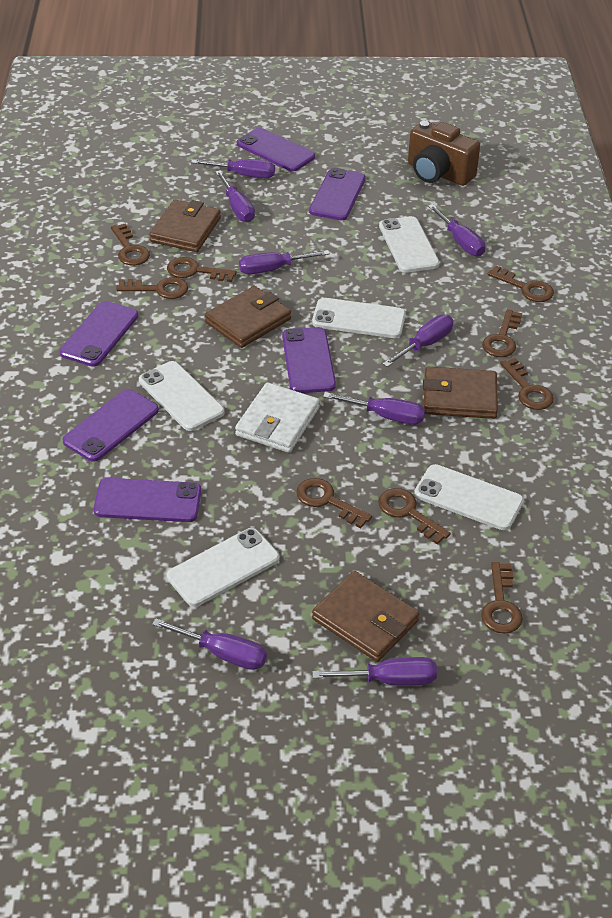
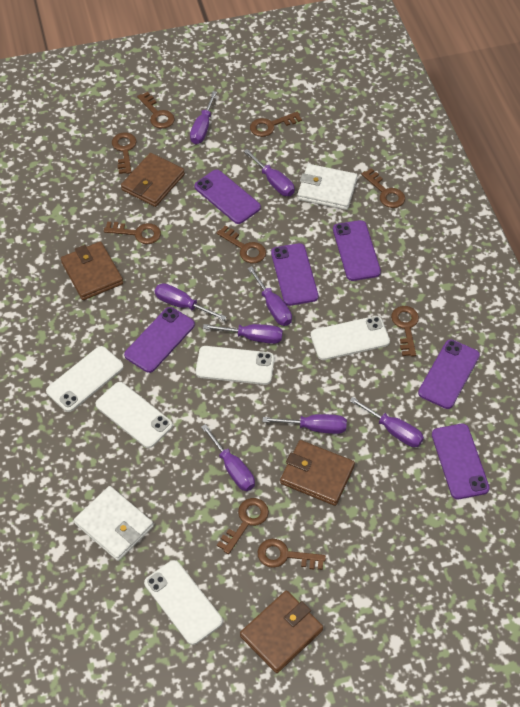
brown camera: [408,121,480,186] = 1 -> none = 0
white wallet: [235,382,320,453] = 1 -> [74,486,154,561] [297,164,357,210] = 2

